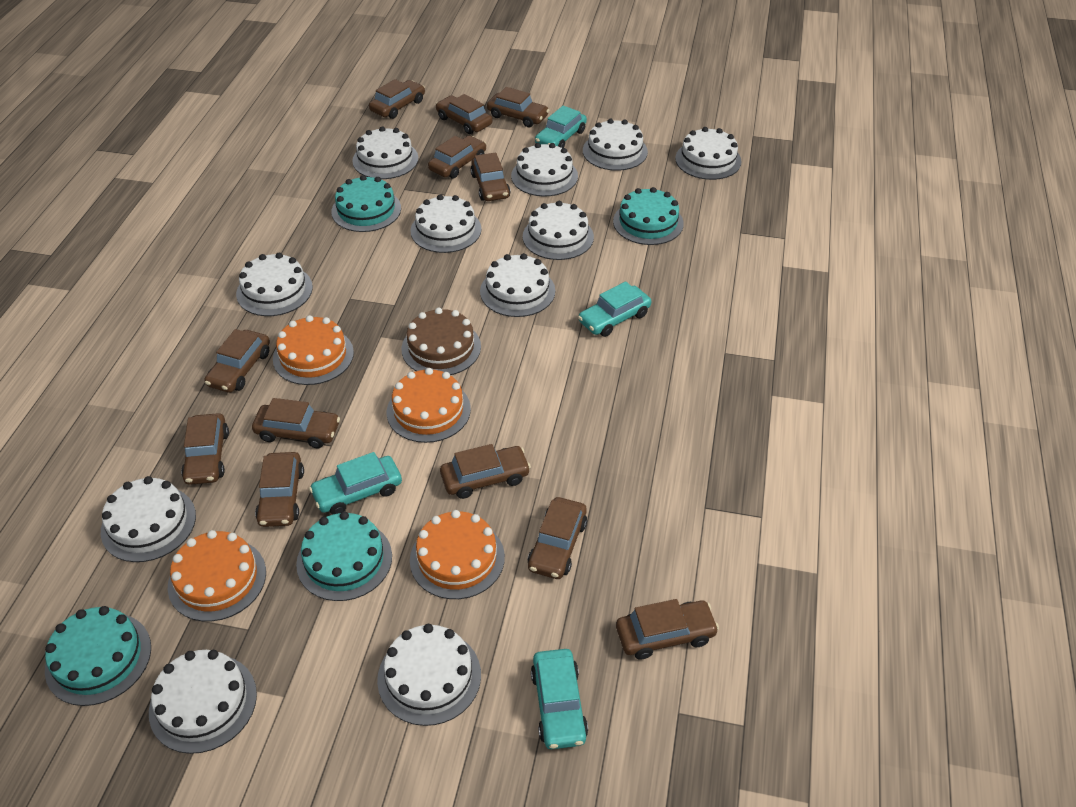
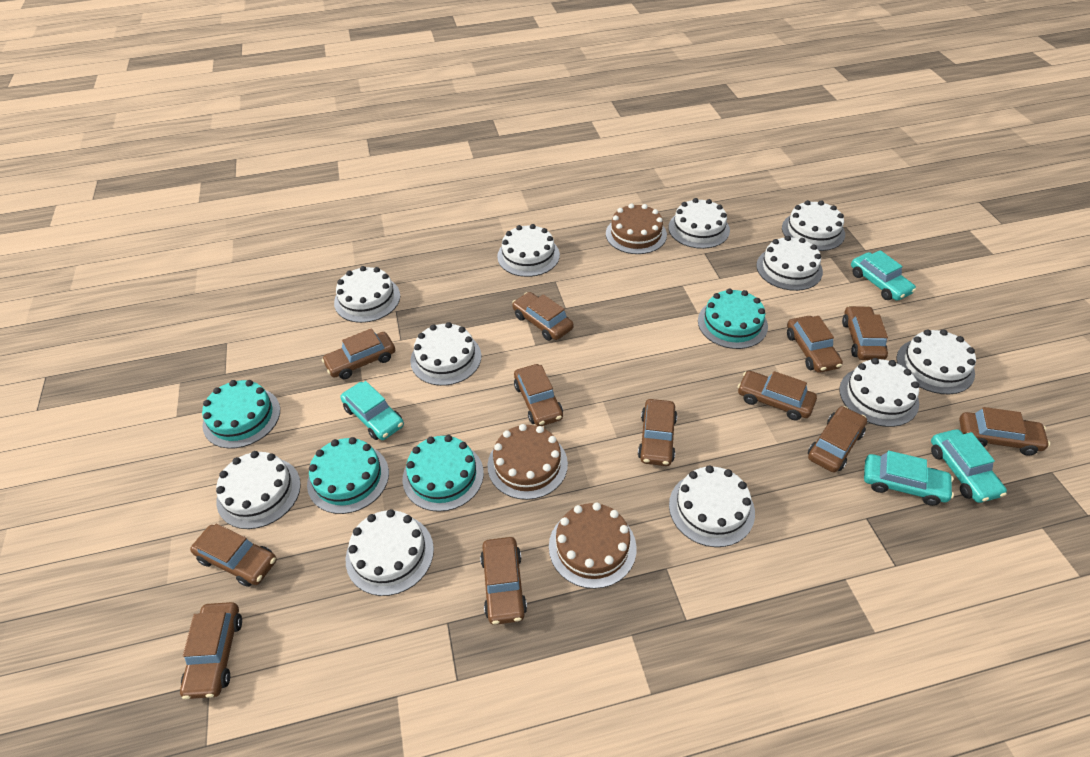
brown cake: [401,308,481,375] = 1 -> [487,424,568,500] [549,503,637,589] [606,203,667,254] = 3
orange cake: [168,530,266,621] [273,315,354,385] [387,368,471,443] [410,510,505,599] = 4 -> none = 0

